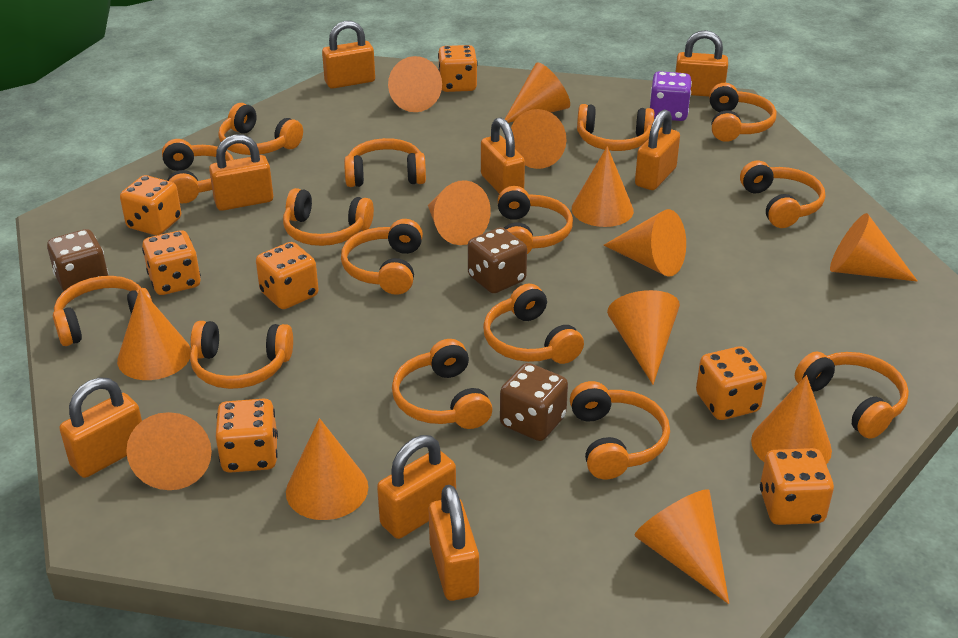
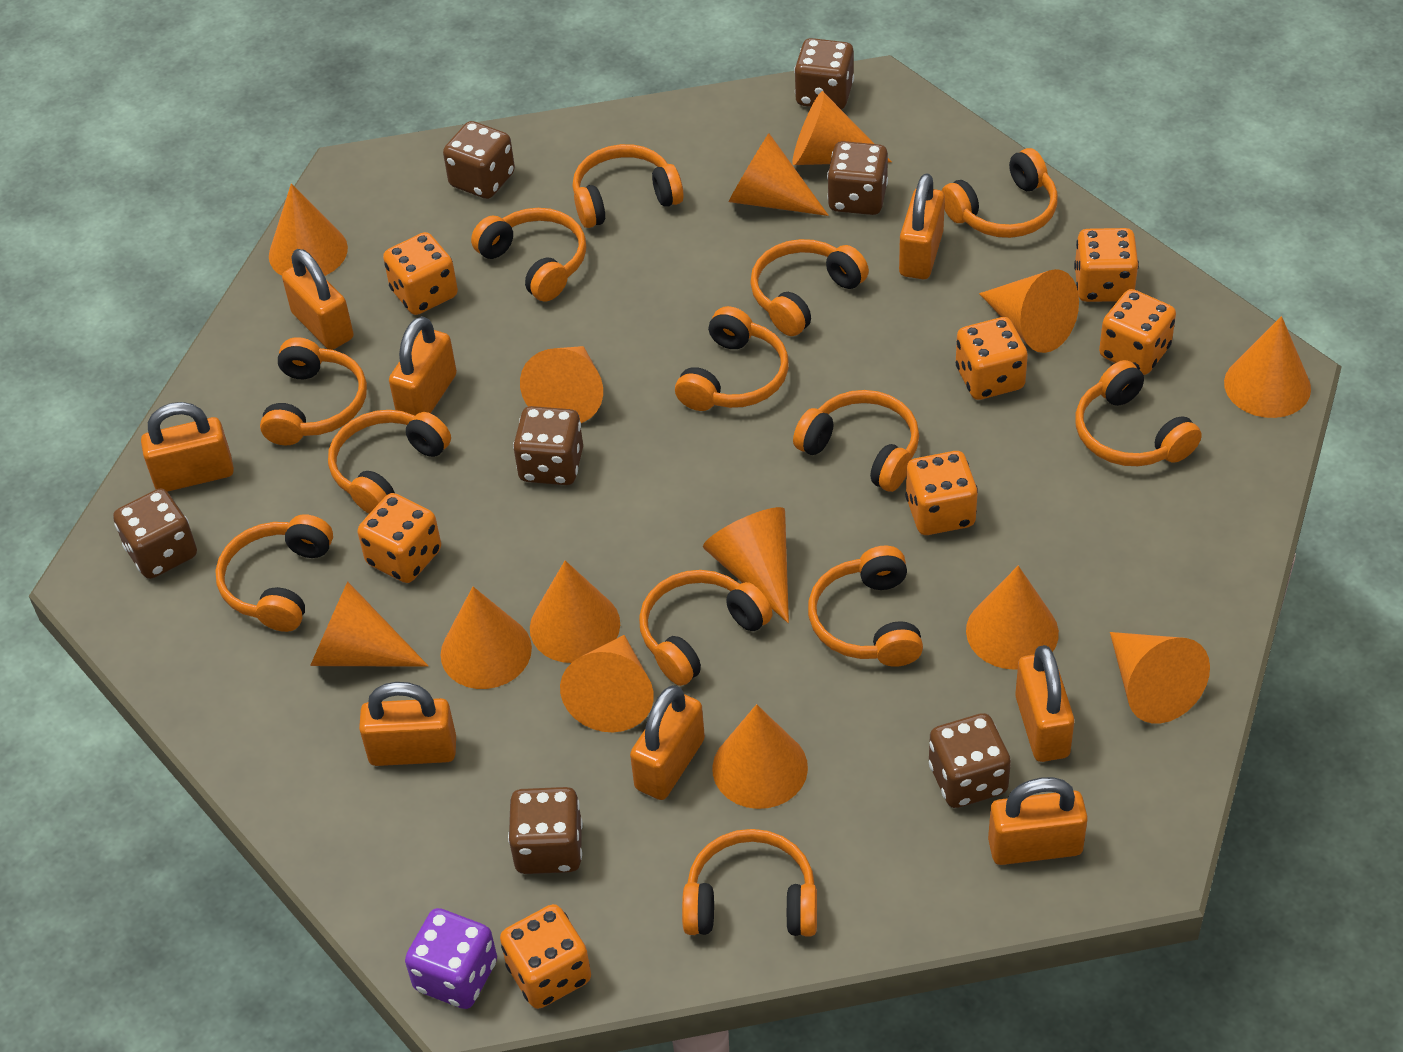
brown dice: [47,229,109,291] [468,227,527,293] [500,363,568,441] = 3 -> [113,489,197,579] [443,121,515,199] [508,787,583,874] [513,406,583,485] [794,38,854,109] [827,141,888,215] [929,713,1011,808] = 7
orange cone: [117,288,191,380] [126,412,212,490] [286,418,368,520] [388,56,442,112] [428,180,491,245] [505,63,570,123] [511,109,567,169] [572,146,634,227] [604,209,686,277] [607,290,680,384] [635,489,729,604] [751,375,832,464] [830,213,918,282] = 13 -> [269,184,348,276] [310,581,428,667] [440,587,532,689] [520,346,603,423] [530,560,620,663] [560,635,654,732] [703,507,789,623] [712,704,808,809] [728,133,828,216] [792,91,892,165] [966,566,1059,670] [979,269,1079,353] [1110,632,1210,723] [1224,316,1311,418] = 14
orange headphones: [53,276,152,346] [162,139,234,203] [190,321,293,389] [219,103,303,155] [283,188,374,246] [341,219,423,295] [344,138,426,187] [392,339,493,429] [483,284,584,364] [498,186,573,254] [570,381,670,479] [577,104,654,151] [709,83,777,142] [740,161,825,228] [795,352,909,439] = 15 -> [215,514,333,632] [260,337,367,445] [328,410,451,514] [471,208,586,301] [572,144,684,228] [639,570,773,686] [675,306,789,411] [682,829,817,937] [750,239,869,336] [793,390,919,492] [808,546,923,667] [941,148,1058,238] [1075,360,1202,466] = 13

